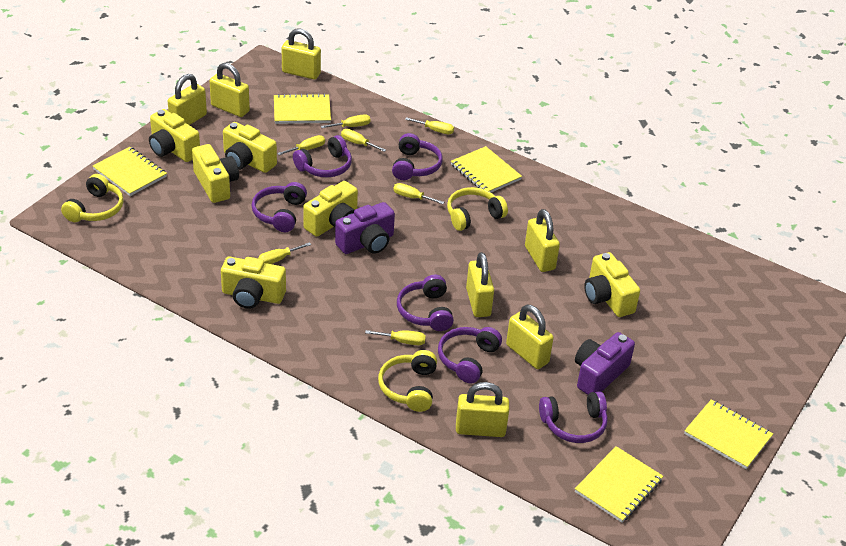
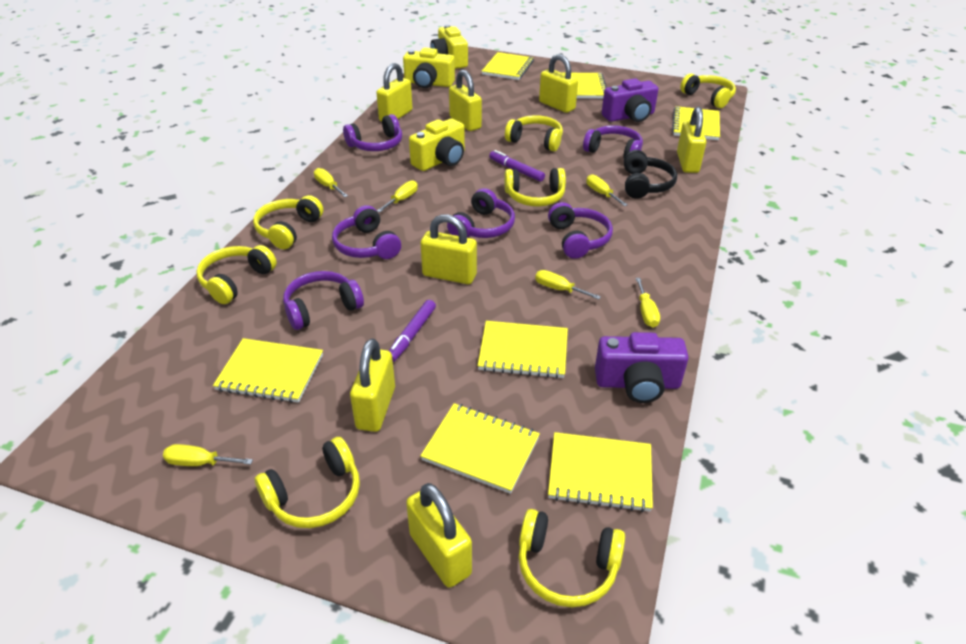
black headphones: none = 0 -> [624,150,677,199] = 1
purple marker: none = 0 -> [389,300,436,362] [489,150,545,182] = 2
yellow camera: [149,109,200,162] [192,144,239,203] [221,257,286,309] [223,122,277,173] [303,181,358,237] [584,252,640,317] = 6 -> [403,48,455,88] [409,118,465,171] [430,25,468,69] = 3
yellow headphones: [61,174,124,222] [378,350,437,412] [447,187,508,231] = 3 -> [196,245,277,304] [253,195,323,249] [255,437,360,528] [504,168,566,207] [505,115,563,151] [519,509,625,607] [680,73,736,108] = 7
yellow notebook: [93,147,167,196] [274,93,331,124] [451,146,522,193] [575,446,663,523] [684,399,773,469] = 5 -> [213,338,323,403] [420,403,540,494] [477,321,568,378] [482,52,534,80] [548,432,653,512] [564,73,607,99] [672,106,720,140] = 7
yellow screwdriver: [258,242,312,264] [277,135,325,155] [321,114,371,128] [341,129,386,152] [365,330,426,345] [393,183,444,204] [405,117,454,134] = 7 -> [163,444,253,466] [314,168,348,197] [377,180,418,212] [535,270,601,299] [586,174,628,206] [636,278,660,328] = 6

